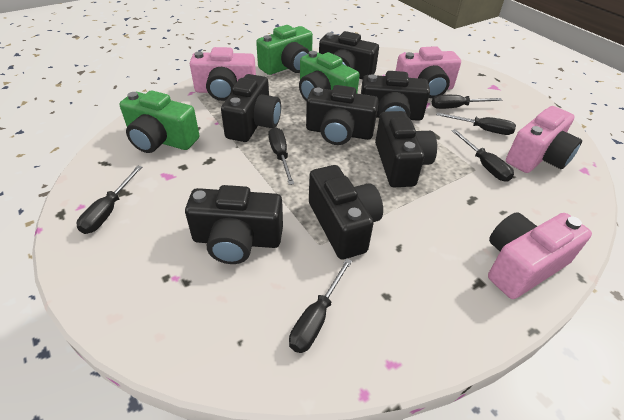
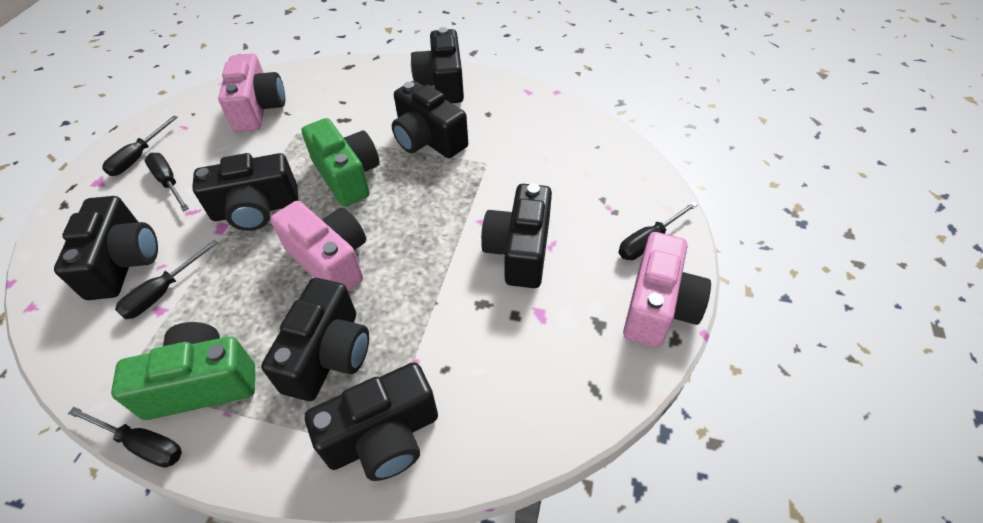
black screwdriver: [77,166,142,234] [268,127,294,185] [289,258,352,353] [432,95,502,109] [436,112,516,135] [452,129,514,182] = 6 -> [68,407,182,468] [102,116,178,176] [115,240,219,319] [145,153,189,212] [618,202,698,260] = 5
green camera: [120,90,199,153] [256,25,313,75] [299,51,360,101] = 3 -> [111,322,255,420] [301,118,379,207] = 2
pink camera: [190,47,256,101] [396,46,461,98] [488,212,592,299] [506,106,582,173] = 4 -> [218,53,285,132] [271,201,366,291] [623,232,711,348] = 3

